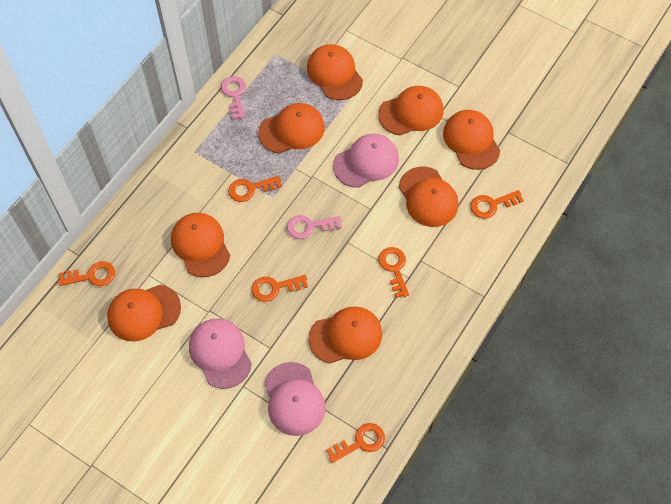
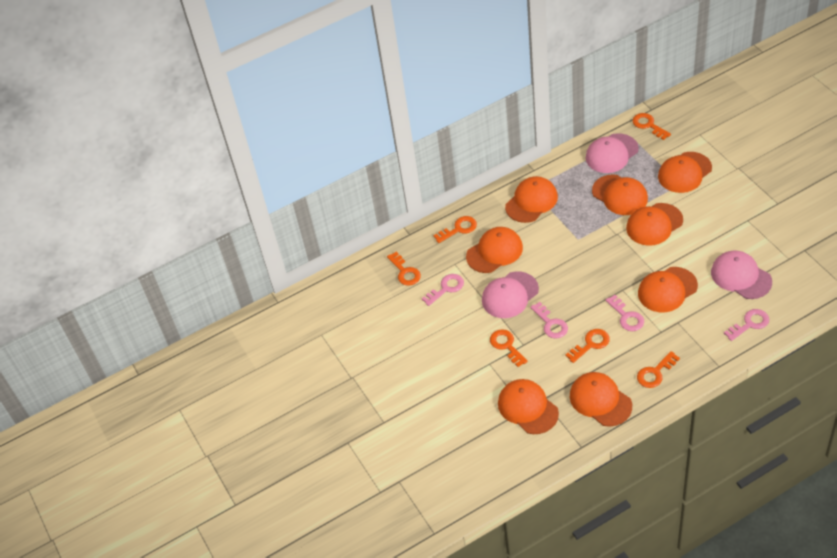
pink key: [221,76,246,119] [287,215,342,239] = 2 -> [422,274,464,306] [530,302,568,338] [605,295,644,331] [724,309,769,341] = 4

